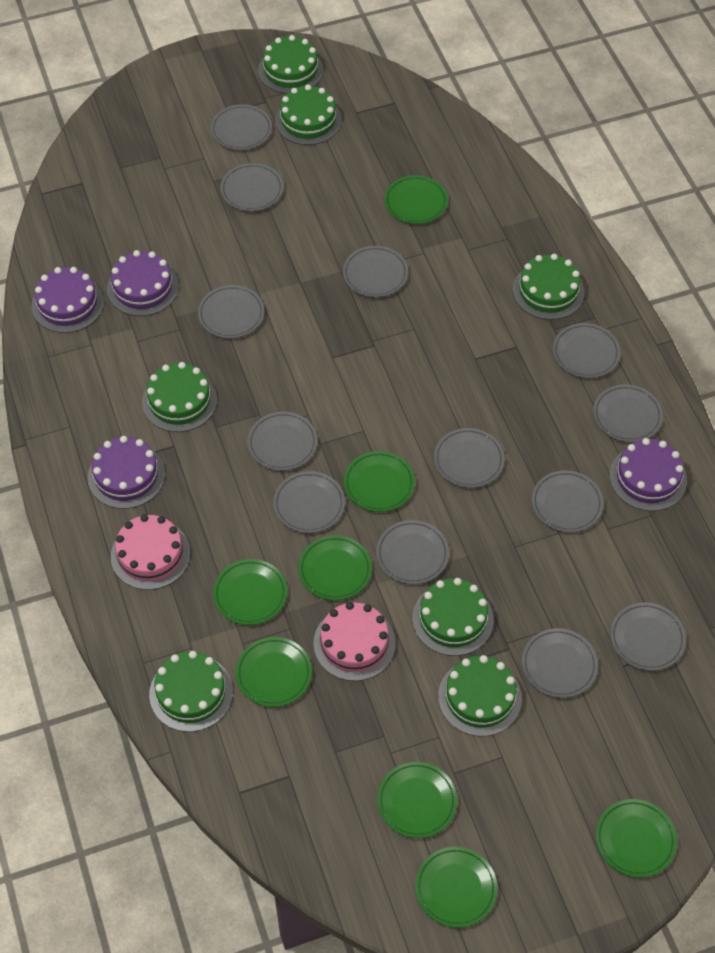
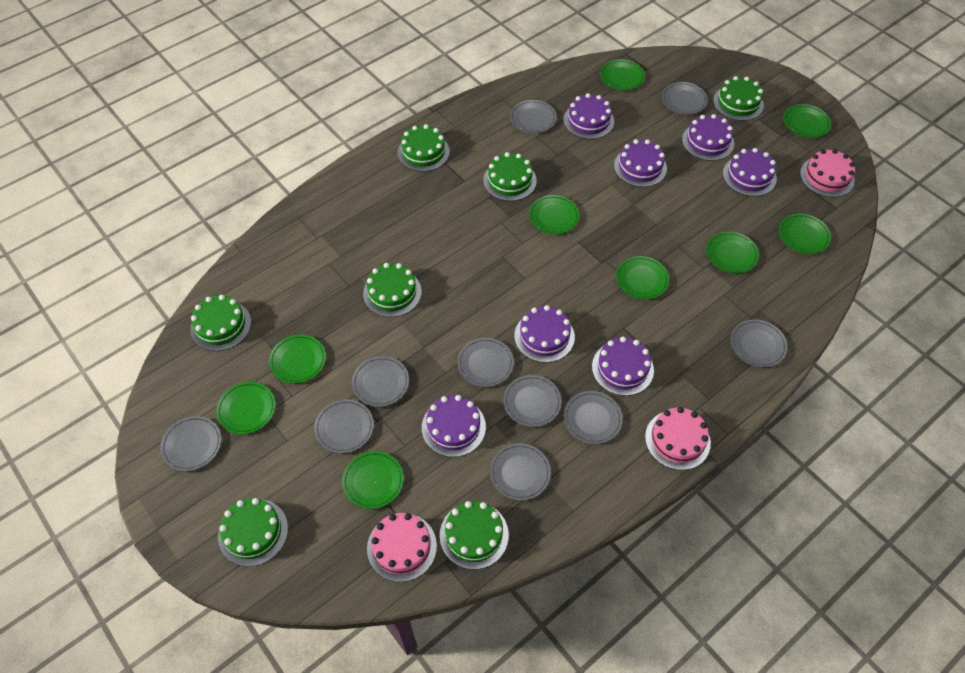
green plate: [213,559,287,625] [236,637,312,707] [298,535,372,600] [344,451,415,512] [377,762,457,838] [384,175,448,224] [415,847,497,928] [596,799,677,878] = 8 -> [216,382,276,434] [269,335,326,384] [342,451,404,509] [529,195,579,234] [600,59,645,91] [616,256,669,300] [706,231,759,273] [778,214,831,254] [783,104,831,138] = 9
grey plate: [198,285,264,338] [211,104,272,150] [220,163,283,211] [247,412,317,471] [273,471,345,533] [343,246,408,297] [376,520,449,584] [434,428,504,488] [522,628,598,698] [532,470,604,532] [553,323,620,378] [593,384,663,442] [610,602,686,671] = 13 -> [160,416,221,471] [314,399,374,453] [352,356,409,407] [457,338,514,387] [490,443,551,501] [503,375,562,427] [510,100,557,133] [564,391,623,444] [662,82,708,114] [731,319,787,367] = 10
pink cake: [111,514,190,590] [313,602,396,681] = 2 -> [367,513,437,582] [645,407,711,470] [800,149,855,197] = 3
purple cake: [31,267,104,333] [88,436,165,509] [107,250,179,316] [610,438,687,511] = 4 -> [422,395,486,457] [514,305,575,363] [564,93,614,139] [592,337,654,396] [614,139,667,187] [682,114,734,161] [723,148,777,196] = 7

